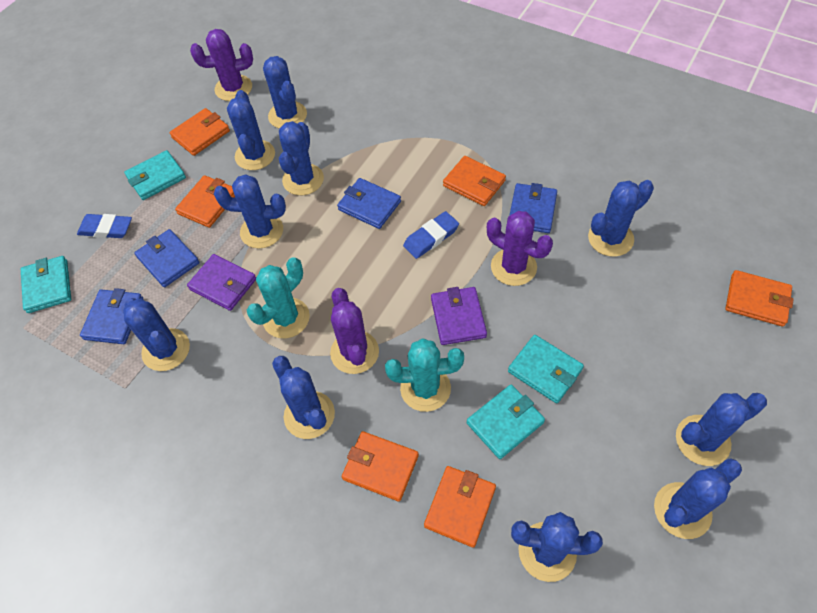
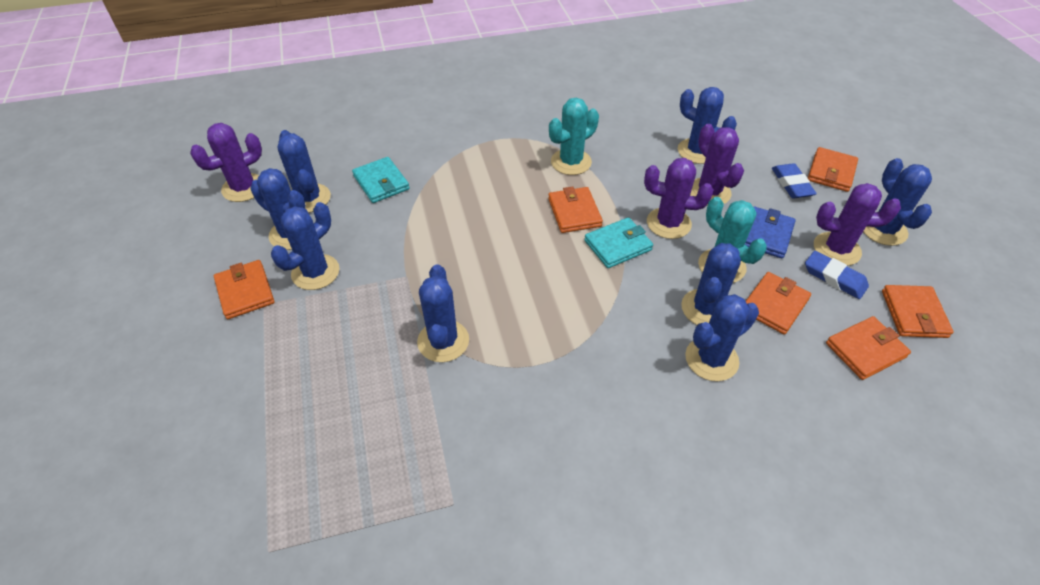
blue cactus: [123,298,190,371] [214,174,286,248] [227,90,275,170] [263,56,307,129] [272,356,335,439] [279,121,324,195] [511,512,603,582] [588,180,654,257] [654,458,742,539] [676,393,767,466] = 10 -> [250,168,306,250] [271,202,340,290] [278,130,331,213] [417,264,469,362] [678,87,737,164] [681,243,741,325] [685,294,759,381] [863,158,932,246] = 8
blue wallet: [80,288,143,344] [134,229,200,287] [337,178,401,229] [509,183,557,233] = 4 -> [745,206,796,258] = 1
purple cactus: [190,29,253,101] [330,288,379,374] [487,211,553,286] = 3 -> [190,123,262,202] [644,158,713,239] [690,124,744,206] [814,183,901,266] = 4
purple wallet: [187,254,256,311] [431,287,487,345] = 2 -> none = 0
turquoise wallet: [21,256,71,313] [124,150,186,200] [467,385,545,459] [508,335,584,404] = 4 -> [352,157,410,203] [584,217,653,268] = 2

